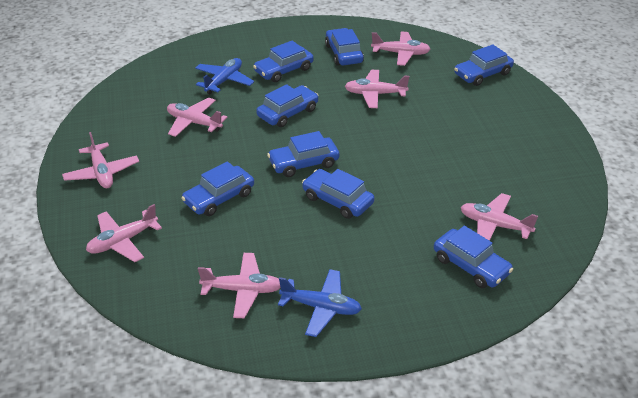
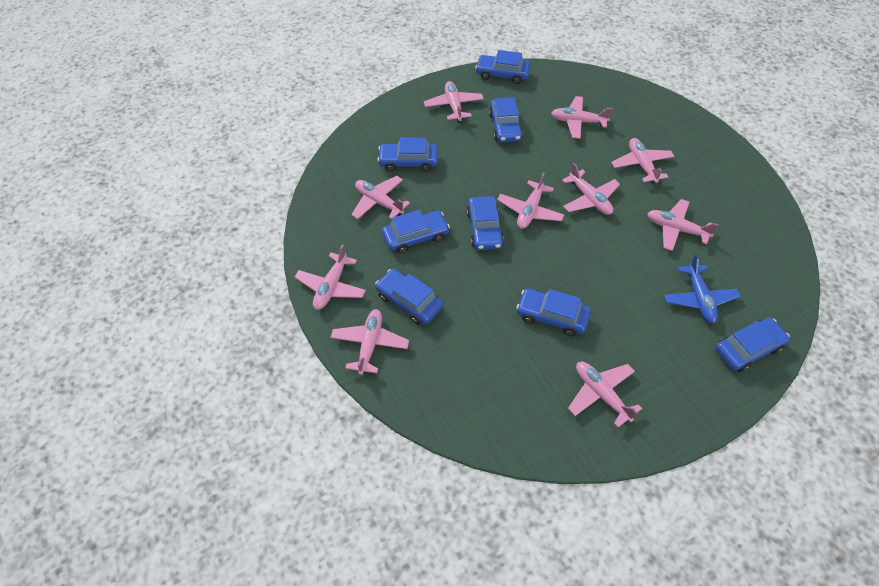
blue plane: [195,58,254,94] [278,269,362,337] = 2 -> [664,254,740,324] = 1
pink plane: [62,132,139,188] [86,204,162,262] [167,97,227,137] [198,253,281,318] [345,70,409,108] [371,32,431,66] [461,193,538,241] = 7 -> [295,245,366,310] [330,309,409,375] [351,176,410,219] [424,81,484,122] [497,172,564,229] [551,96,613,139] [562,163,620,215] [568,362,642,427] [611,138,674,184] [647,199,719,251] = 10

